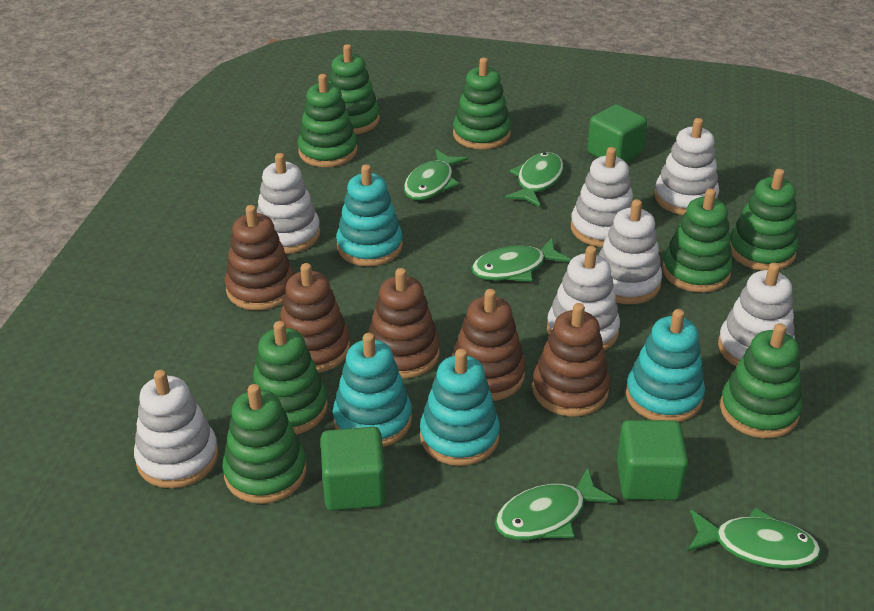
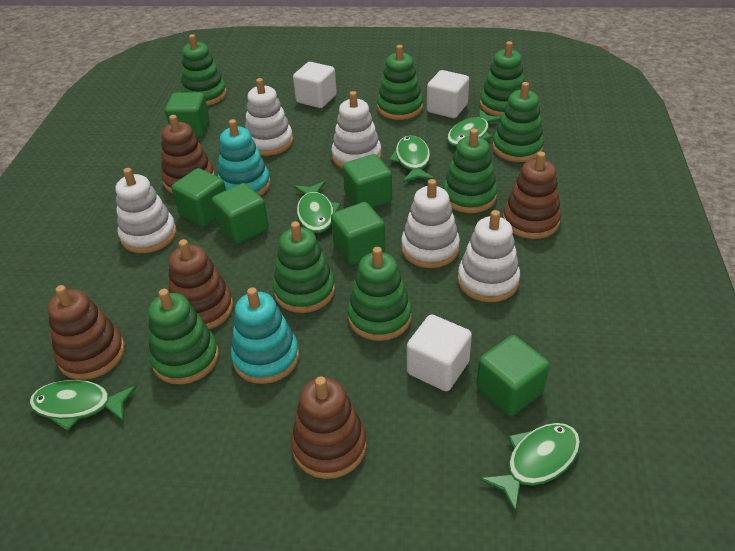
green cube: [321,427,386,511] [587,104,647,163] [617,420,688,500] = 3 -> [165,92,210,137] [171,168,226,227] [212,183,269,244] [331,202,385,265] [343,154,392,208] [476,335,549,416] = 6
turquoise stacking toy: [333,333,412,447] [336,164,403,266] [420,349,500,466] [626,309,705,422] = 4 -> [218,119,271,196] [231,287,299,384] = 2
white cube: none = 0 -> [293,62,337,108] [407,315,472,391] [427,70,469,118] = 3
white stacking toy: [134,370,218,488] [257,153,320,254] [547,246,620,351] [571,147,633,247] [599,199,662,304] [655,118,719,215] [718,263,795,367] = 7 -> [115,168,176,253] [245,78,293,156] [331,91,382,169] [401,179,460,268] [458,210,520,302] = 5

